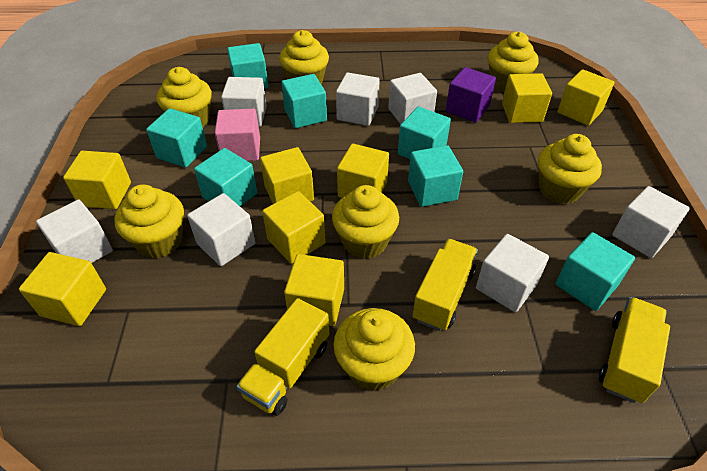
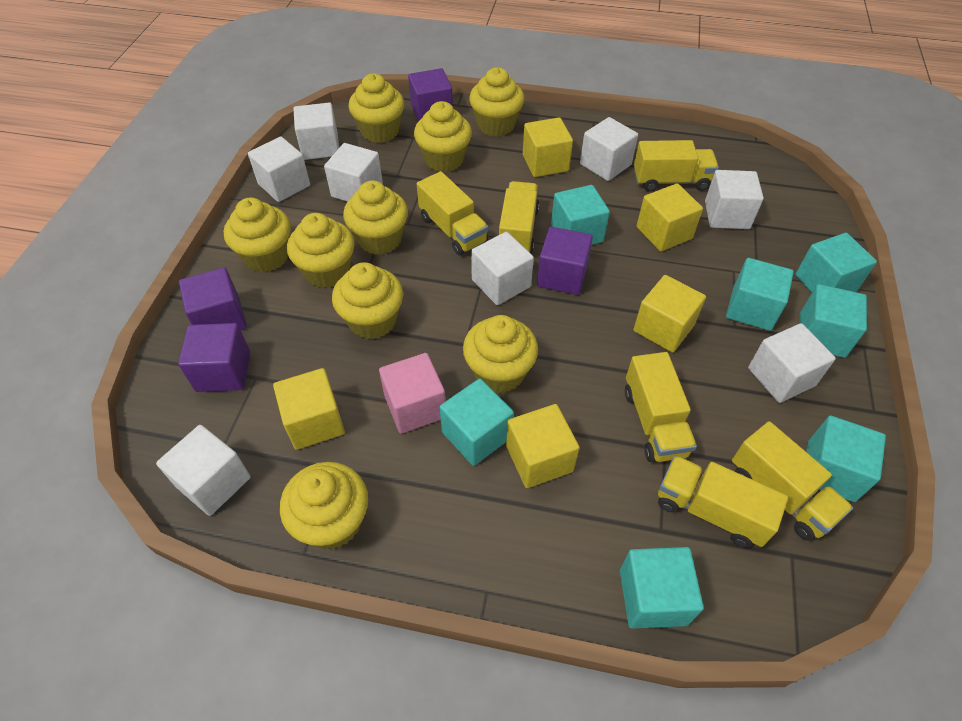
purple cube: [446,67,496,123] = 1 -> [178,323,250,392] [179,267,247,330] [408,68,453,121] [537,227,593,295] = 4
white cube: [36,199,113,263] [187,193,255,266] [221,77,267,127] [336,72,380,126] [388,73,437,124] [476,234,549,312] [612,186,690,258] = 7 -> [156,425,251,516] [248,136,310,202] [294,103,339,160] [324,143,383,202] [471,232,534,305] [580,117,638,181] [705,170,764,229] [748,323,836,403] = 8
yellow cube: [19,252,106,326] [63,151,131,209] [260,147,314,204] [262,191,326,264] [284,254,344,326] [337,144,389,198] [502,73,552,123] [557,69,615,126] = 8 -> [273,368,345,450] [506,404,580,488] [523,117,573,177] [633,275,706,353] [637,183,703,252] = 5
yellow cupcake: [114,184,184,258] [157,67,212,127] [279,30,329,85] [332,185,399,259] [334,308,415,391] [488,31,539,92] [538,134,602,204] = 7 -> [224,198,291,272] [280,462,368,549] [287,213,355,288] [332,262,403,339] [343,181,408,255] [349,74,404,143] [414,101,472,172] [463,315,538,393] [469,67,524,136] = 9
yellow truck: [236,298,330,416] [413,239,478,331] [599,297,670,403] = 3 -> [417,171,488,255] [499,181,539,254] [625,352,697,462] [634,140,719,192] [658,455,788,548] [732,421,853,541] = 6

